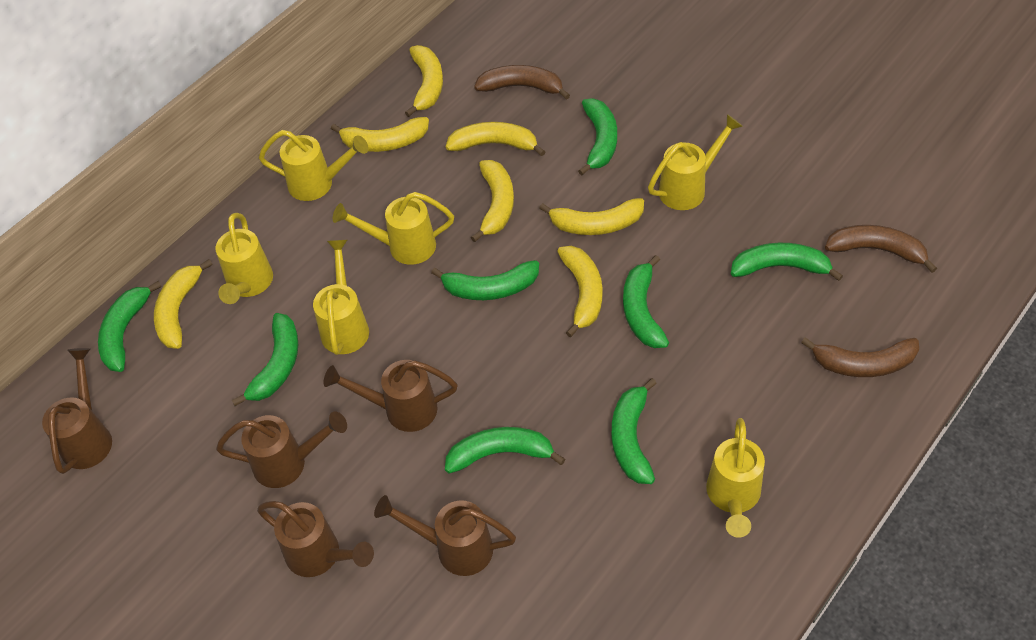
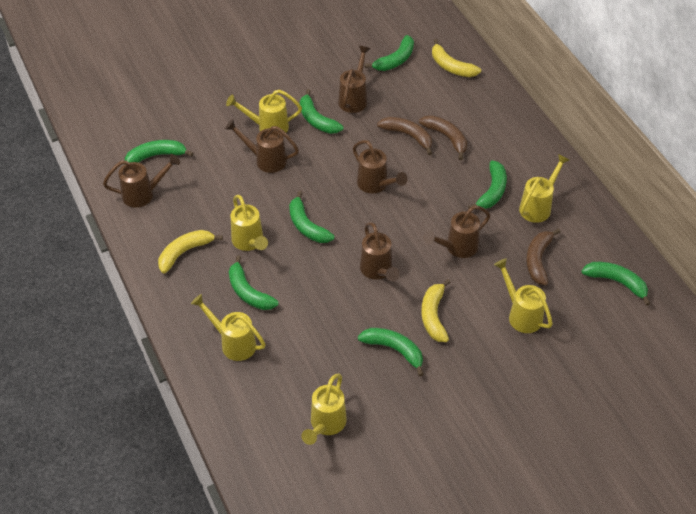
brown watering can: [42,348,112,474] [216,411,347,488] [257,501,374,577] [324,360,457,432] [374,495,516,576] = 5 -> [103,154,180,208] [225,119,299,173] [338,46,370,113] [353,140,407,193] [360,222,400,281] [423,206,490,258] = 6
yellow banana: [154,259,213,349] [331,117,429,152] [405,45,443,117] [445,122,545,156] [471,160,514,242] [539,198,644,235] [557,246,602,337] = 7 -> [158,230,223,274] [421,279,451,342] [432,39,481,77] = 3

